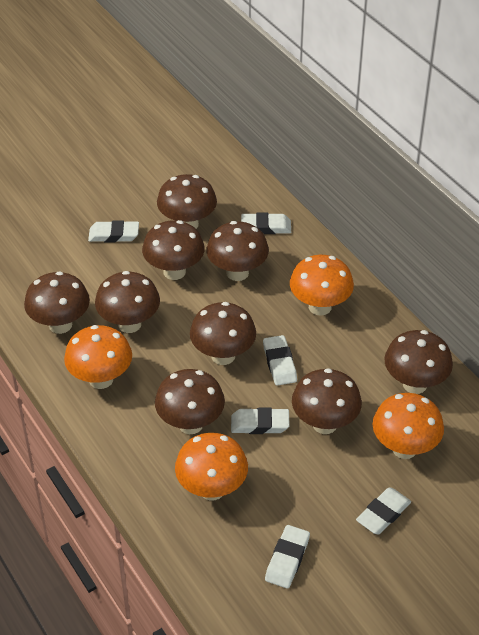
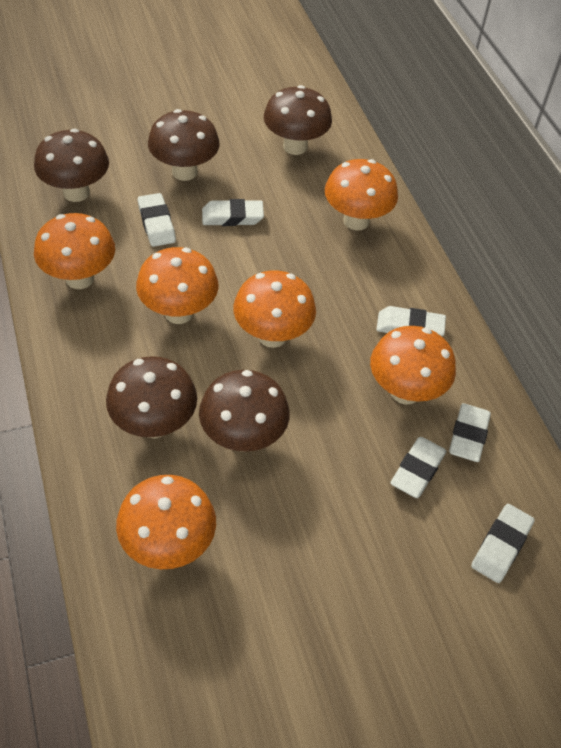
brown mushroom: [24,271,90,334] [95,271,160,333] [142,220,205,280] [155,369,225,434] [157,174,217,229] [190,302,256,365] [206,221,269,281] [292,368,362,434] [384,330,453,394] = 9 -> [34,129,109,202] [106,356,197,438] [148,109,220,181] [199,370,290,452] [264,85,332,155] = 5
orange mushroom: [64,325,132,389] [175,433,248,500] [290,255,354,316] [372,393,444,459] = 4 -> [34,213,115,289] [116,475,216,569] [136,247,218,324] [233,270,316,348] [325,159,398,230] [370,326,456,405] = 6

